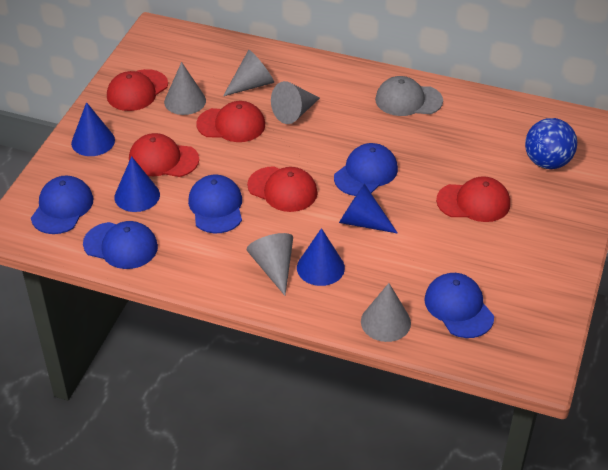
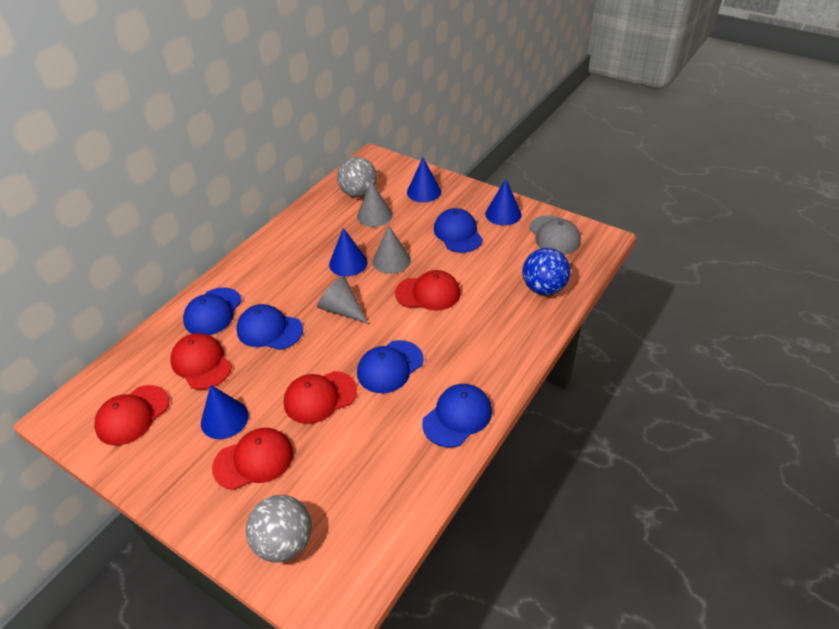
grey ball: none = 0 -> [246,495,312,563] [337,157,377,198] = 2
grey cone: [164,62,206,115] [223,50,274,96] [247,233,293,296] [271,81,320,124] [361,283,411,342] = 5 -> [317,276,368,323] [357,181,393,227] [372,225,411,274] = 3

